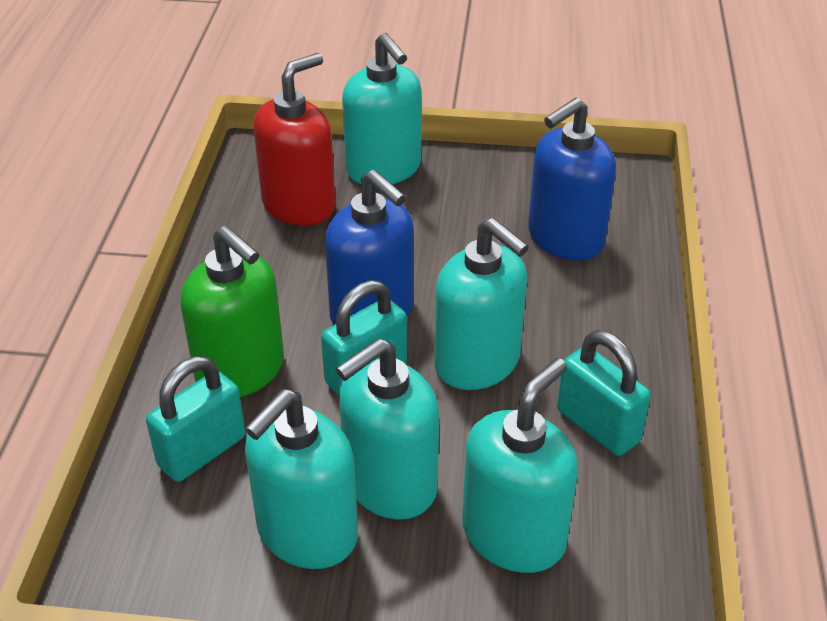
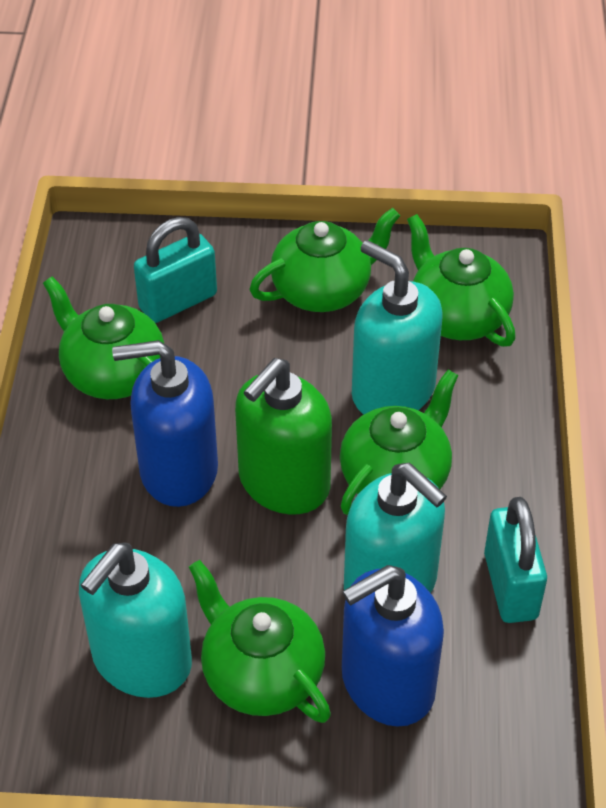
green teapot: none = 0 -> [43,277,164,399] [189,560,331,723] [249,208,400,312] [340,370,458,515] [407,214,516,347] = 5
red soap dispenser: [253,53,336,226] = 1 -> none = 0
turquoise padlock: [146,356,245,482] [321,280,407,395] [557,330,651,456] = 3 -> [134,217,217,323] [484,497,547,623] = 2
turquoise soap dispenser: [245,389,358,569] [336,338,439,519] [342,33,422,184] [434,218,529,390] [462,358,578,573] = 5 -> [79,542,192,698] [344,463,447,593] [352,240,443,415] = 3

